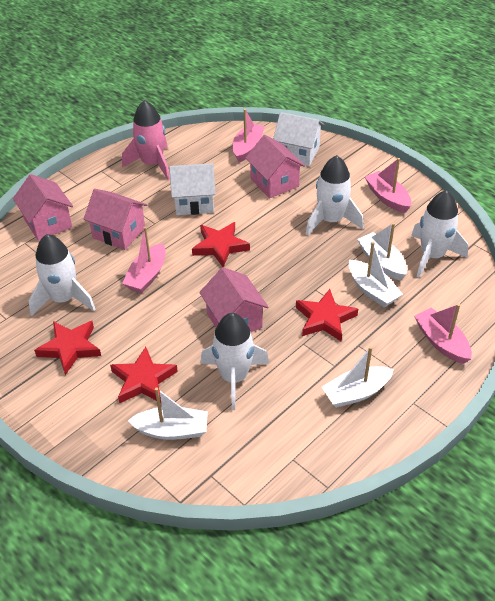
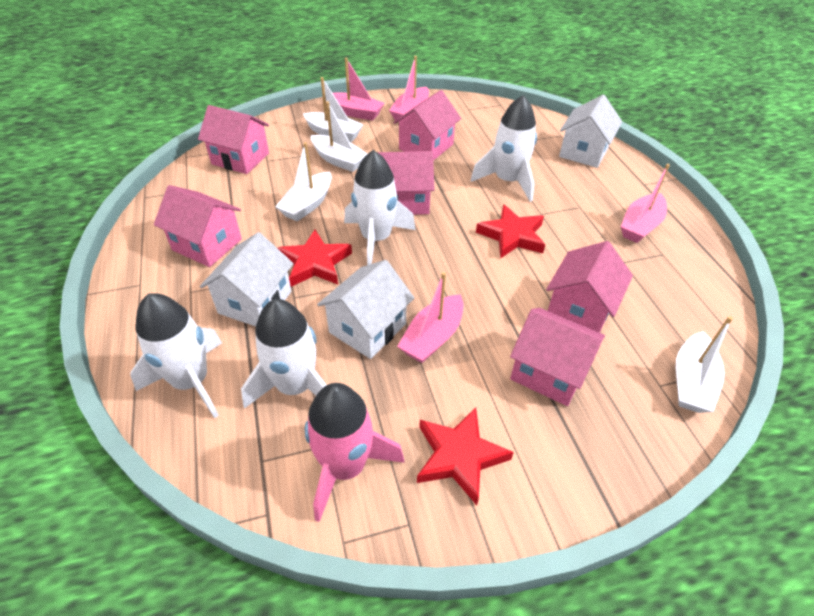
pink house: [13,174,73,241] [84,189,147,250] [199,267,268,332] [245,135,305,198] = 4 -> [154,185,242,267] [198,105,269,174] [378,151,435,215] [393,90,461,161] [510,308,605,406] [546,241,633,333] = 6
red star: [34,321,101,375] [110,347,178,404] [192,222,250,267] [296,289,358,342] = 4 -> [278,230,352,287] [417,407,514,505] [476,204,545,259] = 3
white house: [169,163,216,215] [273,112,324,166] = 2 -> [200,232,294,326] [317,260,414,359] [559,95,622,168] = 3

